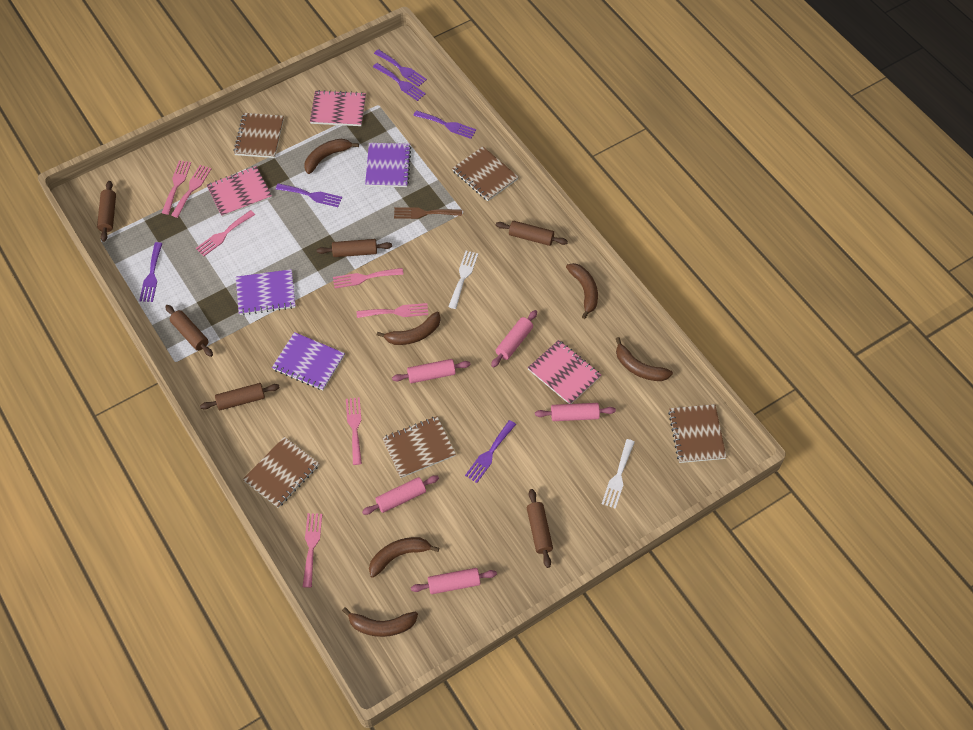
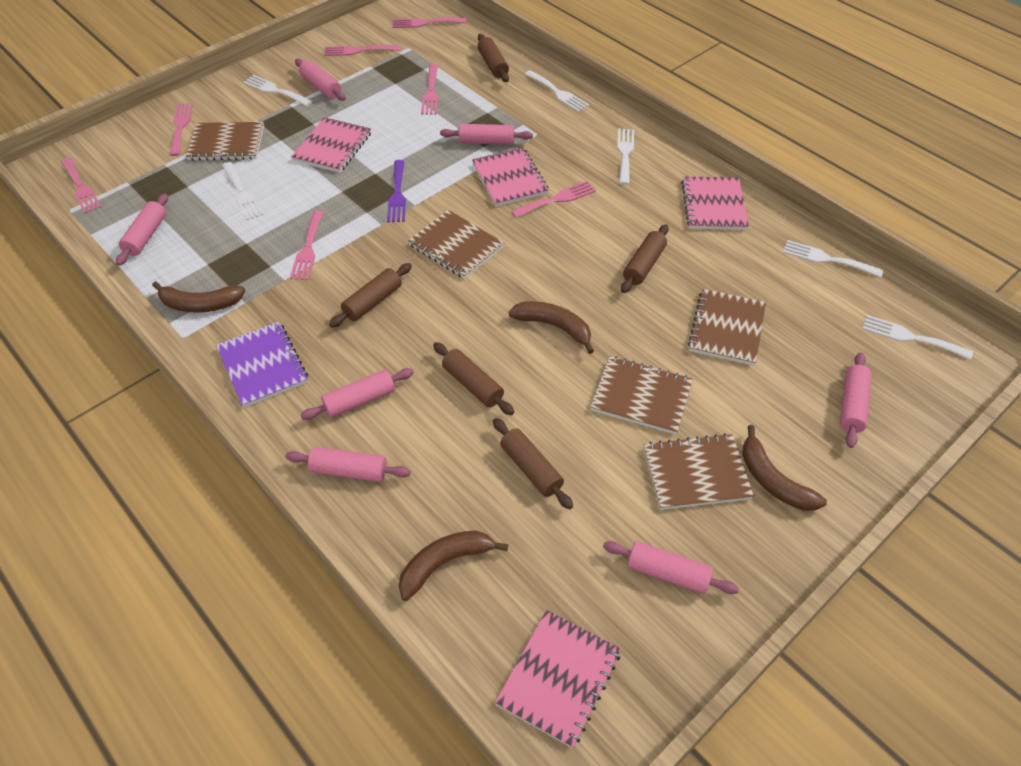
brown banana: [304,139,359,174] [342,607,418,637] [369,537,439,578] [377,312,441,345] [566,263,598,319] [616,337,673,381] = 6 -> [152,281,245,313] [399,531,508,601] [509,301,594,354] [742,425,827,511] = 4
brown fork: [394,207,462,219] = 1 -> none = 0
brown rolling pin: [97,181,116,242] [165,305,213,357] [200,383,280,410] [317,239,392,257] [496,221,568,246] [527,489,553,568] = 6 -> [329,263,412,328] [433,342,514,415] [477,34,509,82] [493,418,573,509] [621,224,669,293] = 5
pink notebook: [207,166,272,217] [310,90,366,126] [528,340,601,404] = 3 -> [291,117,371,173] [472,147,549,207] [495,610,621,748] [681,176,749,230] = 4
pink rolling pin: [362,475,439,515] [392,359,470,383] [411,568,497,594] [491,310,537,368] [535,403,616,421] = 5 -> [116,194,168,266] [285,447,410,482] [295,59,346,101] [301,368,414,420] [440,124,533,145] [603,541,739,594] [840,352,872,448] = 7
purple fork: [139,242,163,302] [276,183,342,207] [373,63,426,101] [374,49,427,87] [413,110,476,139] [465,420,516,483] = 6 -> [387,160,406,222] = 1
purple notebook: [236,269,296,315] [272,332,345,390] [365,143,411,187] = 3 -> [216,322,308,408] = 1
white fork: [448,251,478,309] [602,439,635,509] = 2 -> [222,162,264,220] [243,75,312,106] [525,70,589,112] [617,128,634,185] [783,240,884,277] [863,315,973,360] = 6

